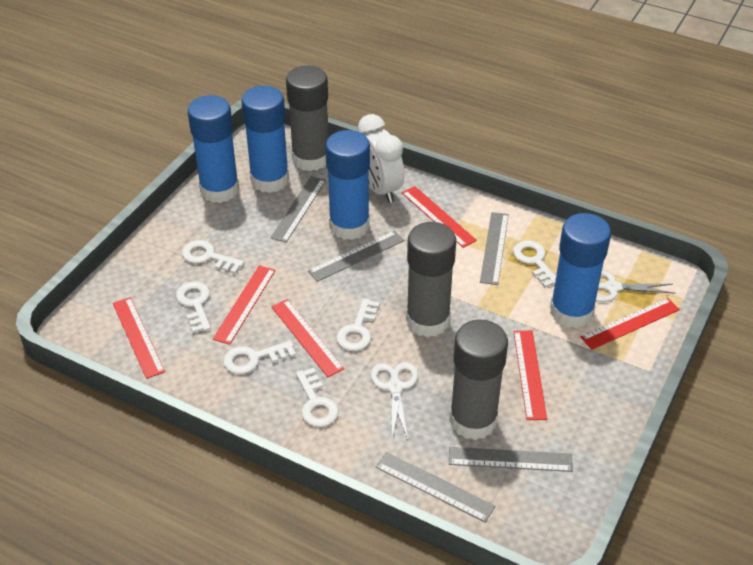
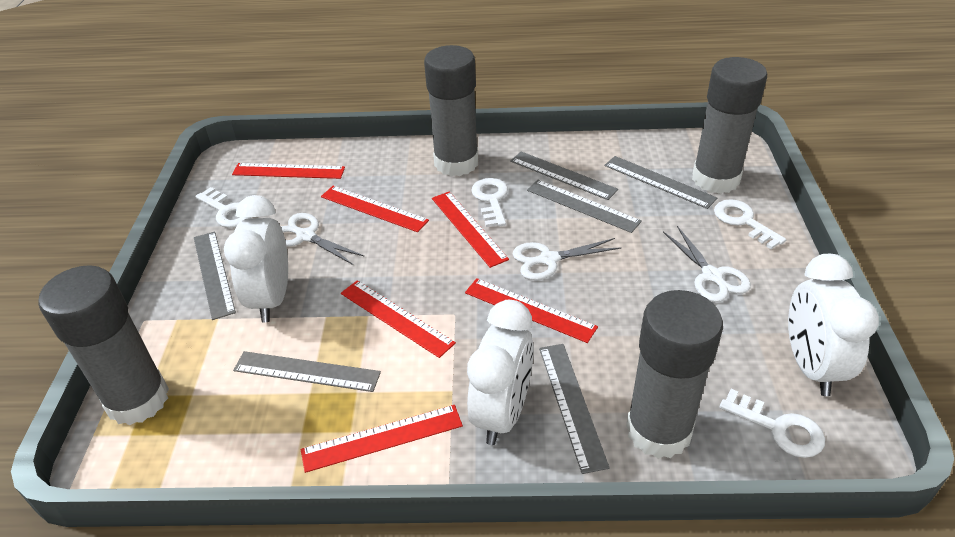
blue glue stick: [188,95,239,203] [242,86,289,193] [325,130,370,240] [550,213,611,328] = 4 -> none = 0
grey glue stick: [286,66,328,171] [406,222,456,337] [449,320,508,440] = 3 -> [38,265,169,425] [424,45,479,176] [626,290,723,458] [692,57,767,194] = 4
grey ruler: [270,176,326,243] [308,231,404,282] [376,452,495,523] [449,447,573,472] [480,212,509,285] = 5 -> [194,232,236,320] [233,351,381,392] [510,151,618,200] [527,180,642,233] [539,344,610,474] [604,156,717,209] = 6
white clock: [358,114,405,203] = 1 -> [224,195,288,323] [467,300,534,445] [788,254,879,396] = 3
white key: [176,282,211,333] [182,240,244,274] [223,341,296,374] [296,368,339,427] [336,298,380,351] [513,241,556,288] = 6 -> [195,187,252,228] [471,178,508,227] [714,199,786,249] [720,389,825,458] = 4
white scissors: [371,362,418,440] [596,270,675,302] = 2 -> [281,213,364,265] [512,238,622,280] [663,226,751,302] = 3

